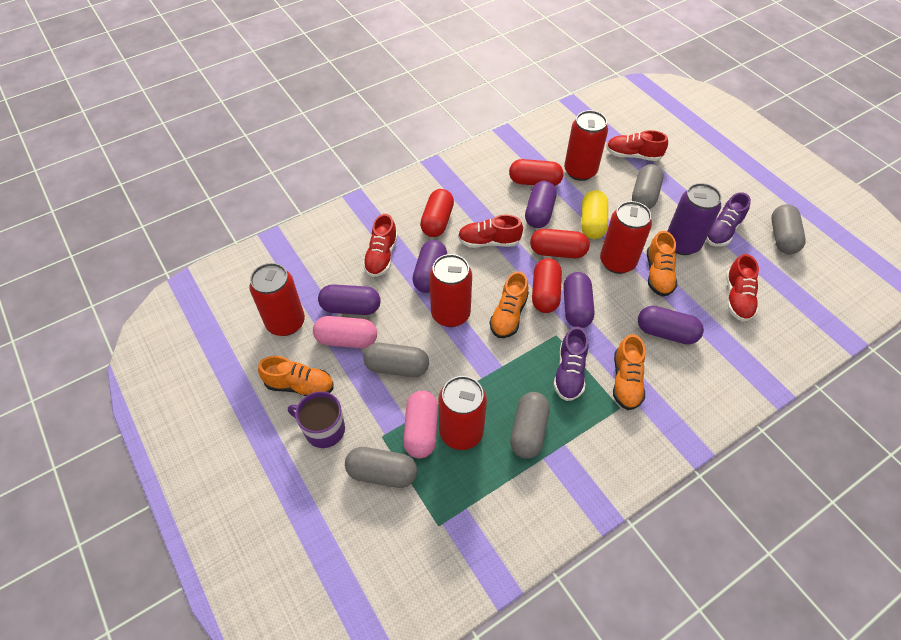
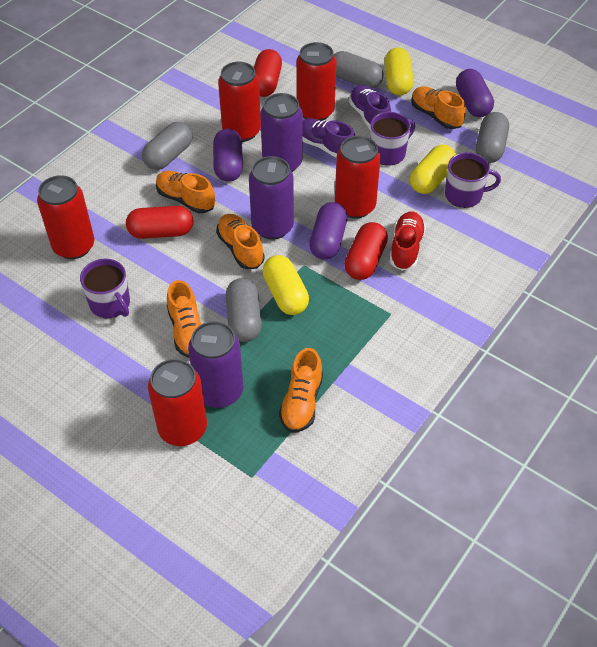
grey capsule: [345,447,417,488] [363,343,429,377] [510,392,550,459] [632,164,663,209] [771,204,806,254] = 5 -> [142,122,193,170] [226,278,262,342] [334,51,383,89] [476,112,509,163] = 4
orange shoe: [258,356,334,396] [490,271,529,338] [613,334,645,410] [647,231,677,297] = 4 -> [156,171,215,213] [167,280,201,358] [216,214,265,269] [279,348,323,433] [411,86,466,129] = 5
pink capsule: [313,316,377,348] [403,391,438,458] = 2 -> none = 0
purple can: [667,183,722,255] = 1 -> [188,321,243,408] [249,156,294,240] [260,93,303,172] = 3
purple capsule: [318,284,380,315] [412,240,447,293] [525,181,557,228] [564,272,595,328] [638,306,704,345] = 5 -> [213,129,243,182] [309,202,348,260] [456,69,494,117] = 3
purple mug: [288,392,345,448] = 1 -> [80,259,130,318] [370,112,415,166] [445,152,501,208] = 3
red capsule: [420,189,454,237] [509,159,564,186] [530,229,590,258] [532,258,562,313] = 4 -> [126,206,193,239] [254,49,282,97] [344,222,388,280] = 3
red shoe: [363,214,398,277] [458,215,523,248] [606,130,668,161] [726,254,759,322] = 4 -> [390,211,426,271] = 1
yellow capsule: [581,190,608,239] = 1 -> [263,255,309,315] [384,48,414,95] [410,145,456,194] = 3

